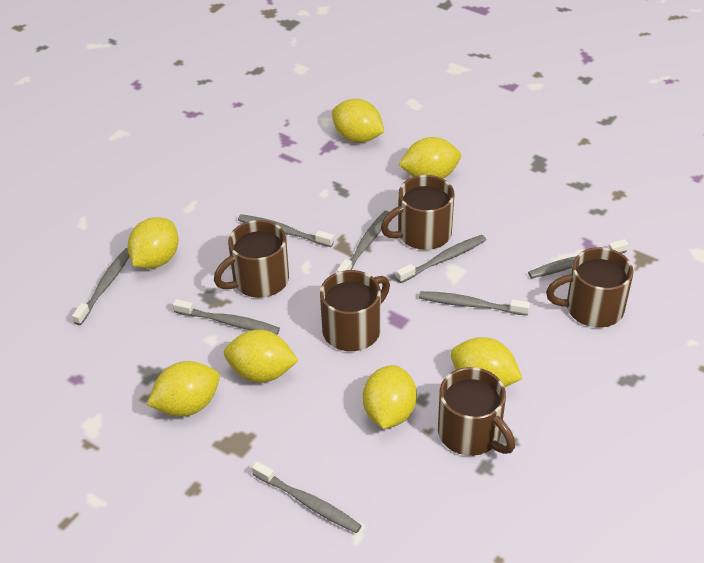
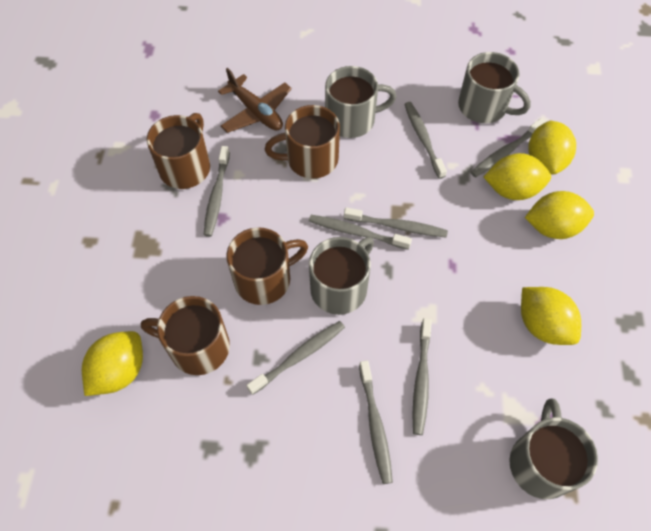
brown mug: [214,220,289,298] [320,270,390,351] [381,175,455,250] [438,367,515,456] [546,247,633,328] = 5 -> [141,296,230,375] [147,113,210,189] [226,227,308,305] [265,105,340,179] = 4
brown plane: none = 0 -> [218,68,292,133] = 1
grey mug: none = 0 -> [309,237,374,315] [325,66,396,138] [458,52,531,123] [509,399,598,499] = 4
yellow lemon: [127,217,179,269] [147,361,220,417] [224,330,298,383] [332,99,384,143] [363,365,417,429] [399,137,461,179] [451,337,522,388] = 7 -> [82,331,143,396] [484,153,551,200] [521,287,581,345] [525,191,594,239] [528,121,576,174] = 5

